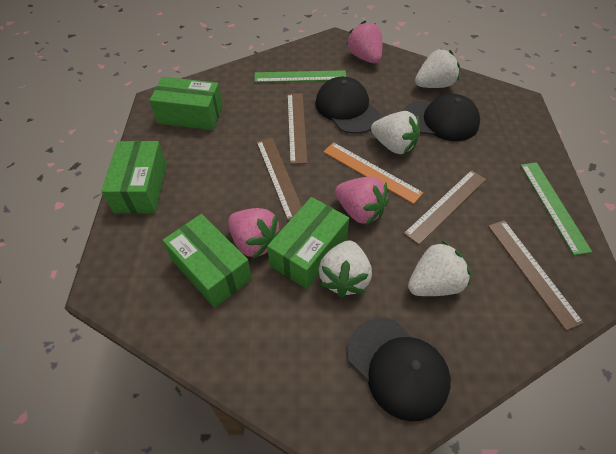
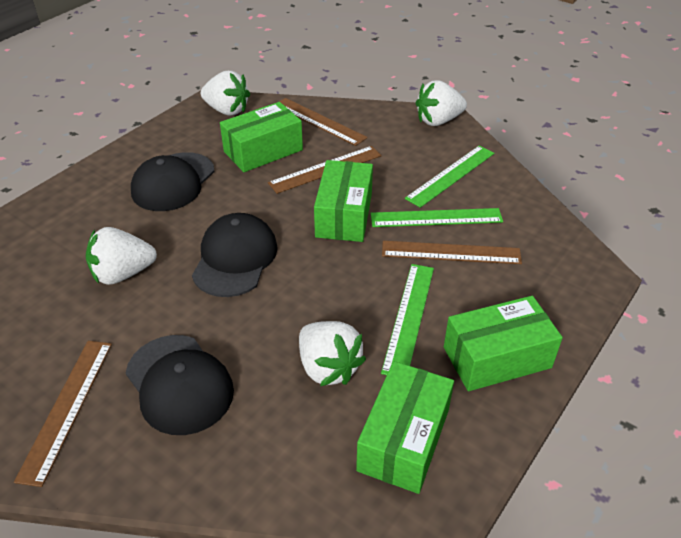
green ruler: [254,70,346,82] [520,162,592,255] = 2 -> [371,208,503,227] [381,264,434,375] [405,146,494,208] = 3
orange ruler: [323,142,423,204] = 1 -> none = 0
pink strawberry: [228,208,281,259] [335,177,389,225] [346,21,382,63] = 3 -> none = 0

